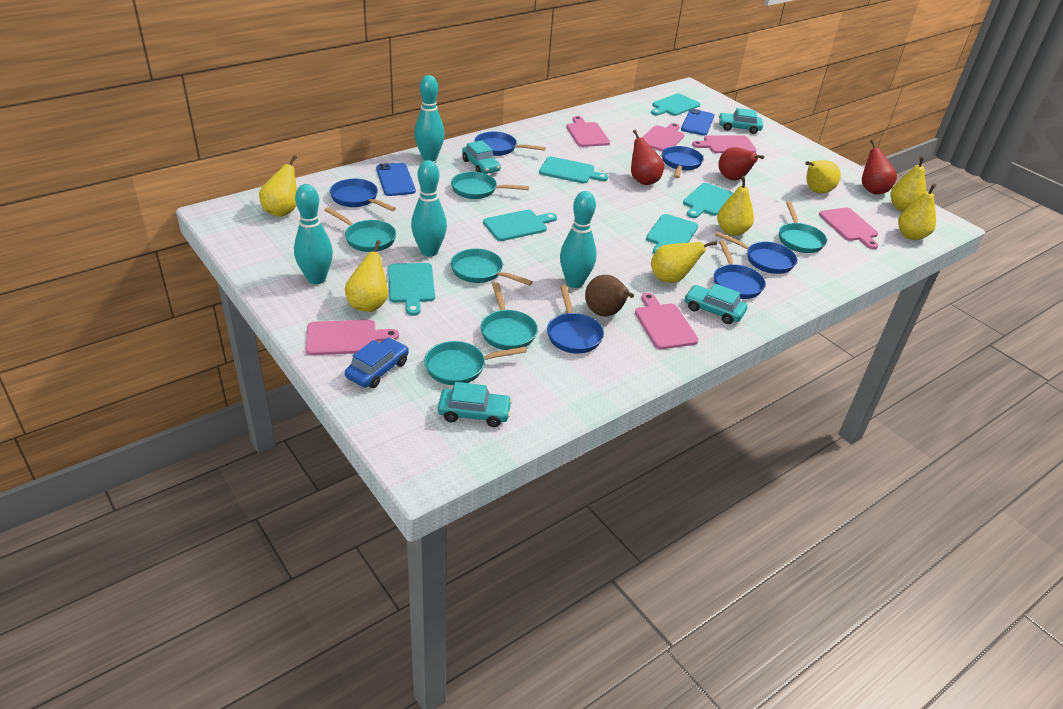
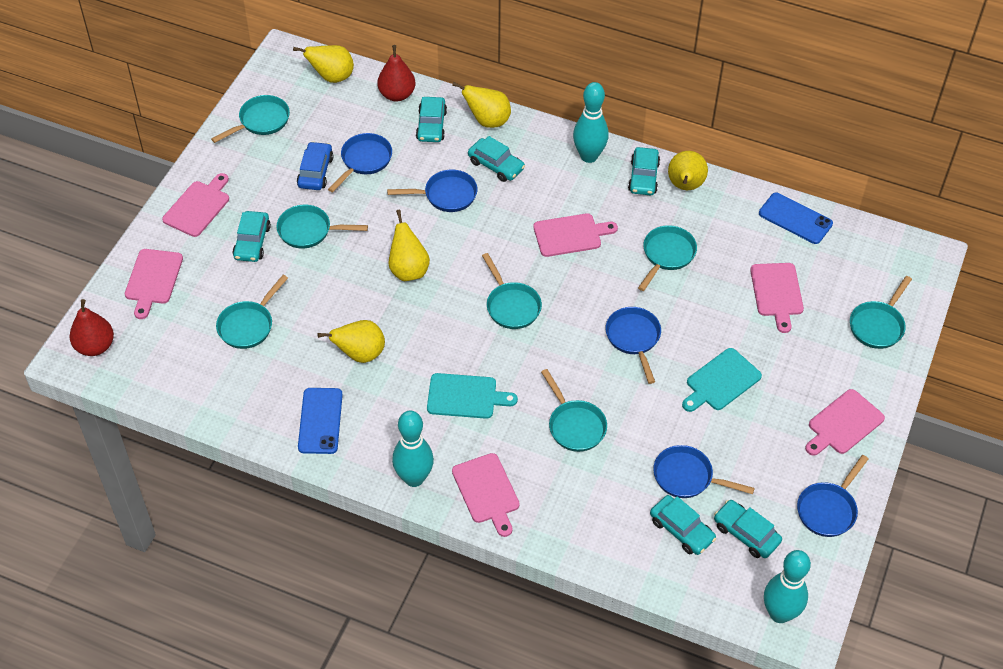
blue pan: [330,179,396,211] [475,132,546,156] [547,285,604,354] [662,146,704,178] [714,240,765,299] [715,231,797,274] = 6 -> [328,133,392,192] [387,170,477,212] [606,307,661,384] [653,445,755,498] [797,455,869,537] = 5
brown pear: [585,275,634,316] = 1 -> none = 0
red pear: [631,130,664,185] [719,147,764,180] [862,140,897,194] = 3 -> [69,299,114,356] [377,45,415,102] = 2
turquoise bowling pin: [294,184,333,284] [411,160,447,257] [414,75,445,161] [560,191,597,288] = 4 -> [392,411,434,487] [573,82,609,163] [764,550,811,623] = 3
turquoise car: [438,382,512,427] [462,140,501,174] [685,284,748,324] [719,108,763,134] = 4 -> [233,211,271,262] [416,97,447,142] [468,136,525,182] [628,147,660,195] [650,495,716,555] [714,500,782,558] = 6
turquoise cutting board: [388,263,435,316] [483,210,557,241] [539,157,608,183] [646,214,698,254] [651,94,700,116] [683,183,733,218] = 6 -> [427,373,518,419] [682,348,762,412] = 2
turquoise pan: [324,207,396,252] [424,341,527,385] [451,172,529,199] [451,249,533,286] [480,282,538,350] [779,202,827,253] = 6 -> [211,95,290,143] [216,275,288,349] [276,205,368,249] [482,253,542,329] [541,369,607,452] [638,225,697,291] [850,276,912,349] = 7
yellow pear: [259,155,297,217] [345,240,388,312] [651,241,717,283] [717,176,754,236] [806,160,841,193] [890,156,926,211] [898,183,936,240] = 7 -> [293,45,354,83] [317,320,385,363] [388,210,430,281] [452,82,511,128] [668,151,708,190] = 5

